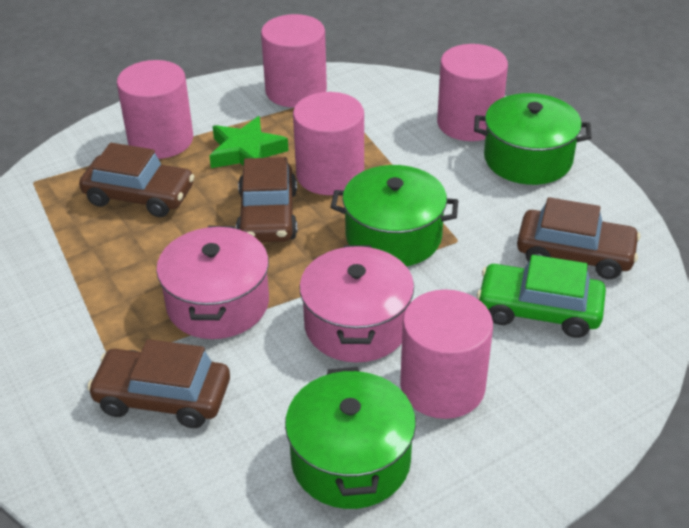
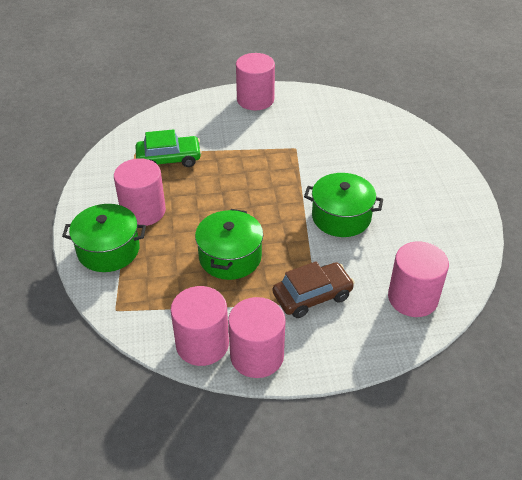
brown car: [79,143,195,217] [87,339,230,428] [236,157,297,242] [517,197,641,279] = 4 -> [273,261,355,318] = 1
green star: [209,116,289,168] = 1 -> none = 0
pink pot: [156,226,269,339] [299,245,414,363] = 2 -> none = 0

